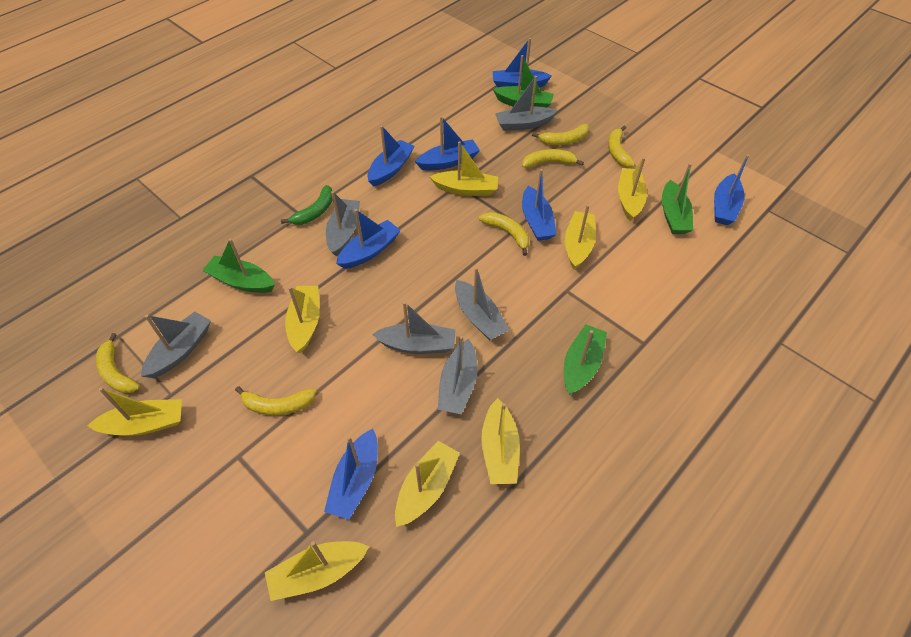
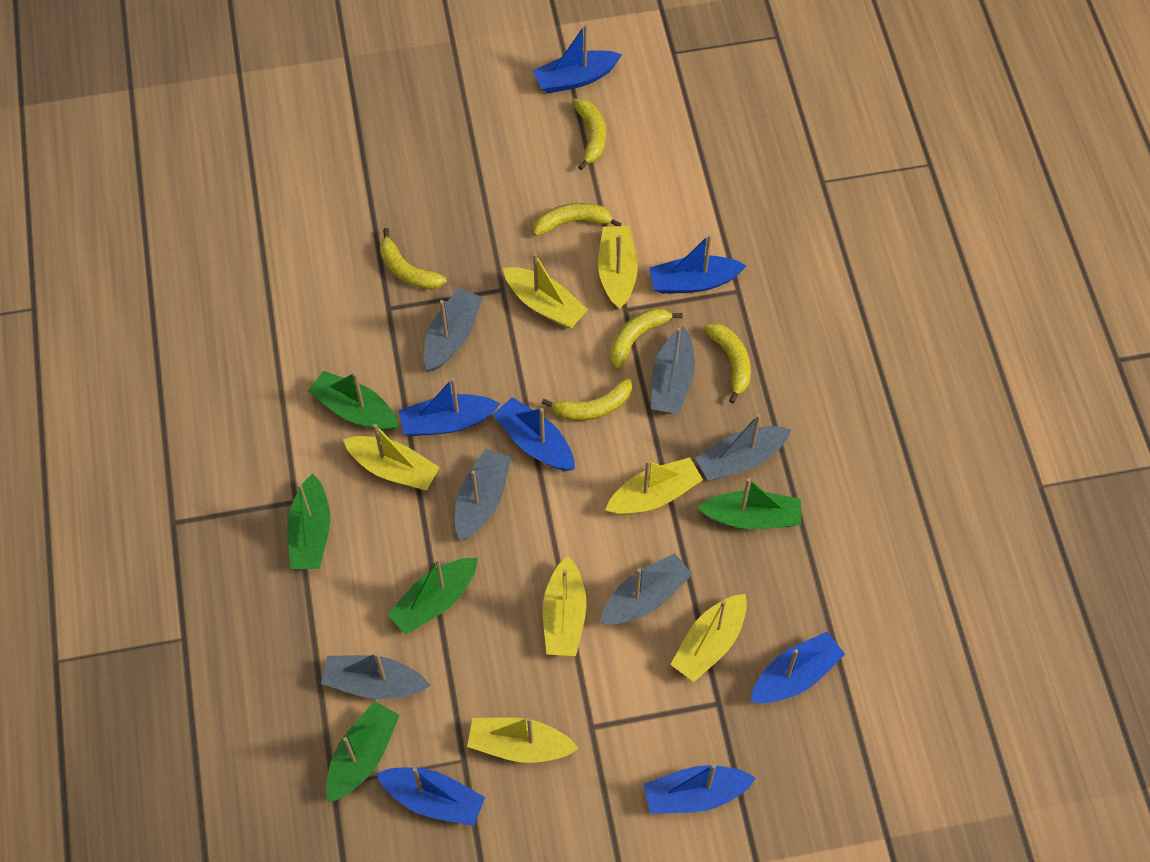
green banana: [281,185,333,225] = 1 -> none = 0
green boat: [202,238,275,293] [493,55,554,108] [564,324,607,395] [662,163,693,234] = 4 -> [287,474,330,569] [308,371,399,431] [326,701,400,803] [387,558,478,635] [697,478,801,529] = 5
yellow boat: [87,387,182,436] [265,541,369,601] [285,286,320,353] [395,441,460,527] [430,141,498,196] [481,398,520,484] [565,205,596,269] [618,157,647,221] = 8 -> [343,424,440,490] [467,717,579,763] [503,253,588,328] [543,556,587,656] [598,226,638,309] [605,457,703,515] [670,594,747,682] = 7

